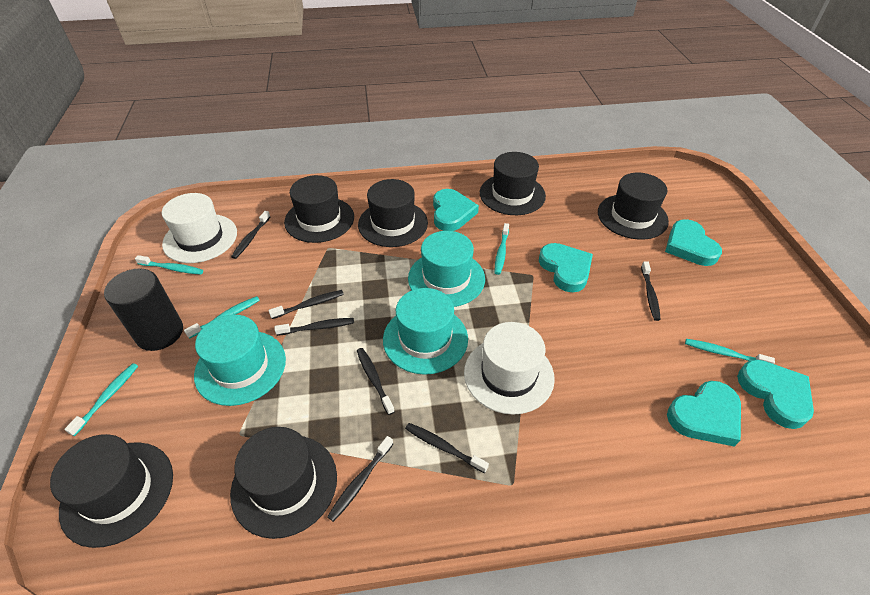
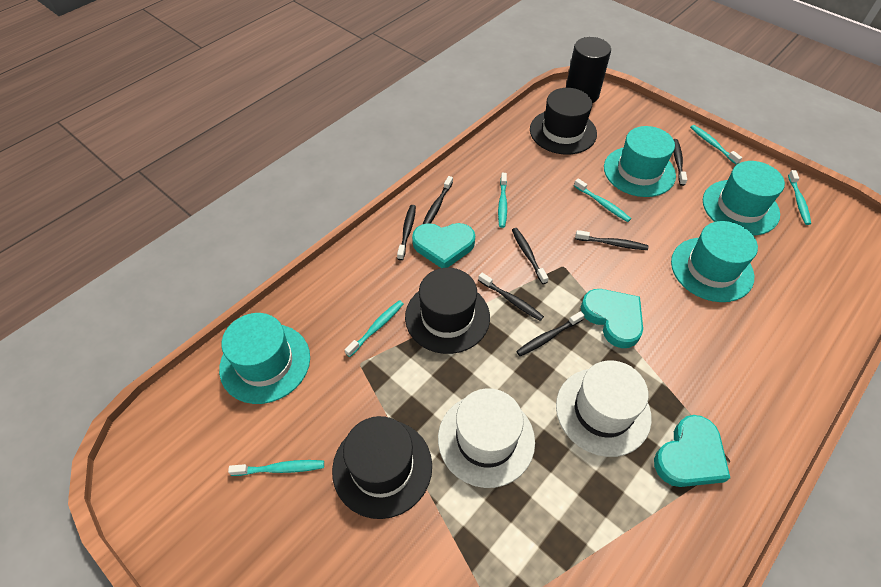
black hat: [50,434,173,548] [230,427,337,539] [284,175,354,243] [358,179,428,247] [480,152,546,215] [598,173,669,240] = 6 -> [332,416,432,519] [405,268,490,354] [530,88,597,155] = 3
turquoise hat: [194,315,286,406] [383,288,468,375] [408,231,485,307] = 3 -> [219,313,310,404] [604,126,676,197] [671,221,758,302] [703,161,785,235] = 4
turquoise heart: [433,189,479,231] [539,243,593,292] [665,219,722,266] [667,381,741,447] [737,359,814,429] = 5 -> [412,223,475,268] [581,289,643,348] [654,415,730,487] = 3
turquoise toothbrush: [64,363,138,436] [135,255,203,275] [184,296,260,339] [494,223,509,275] [685,339,775,364] = 5 -> [228,460,324,476] [344,300,403,357] [498,173,507,228] [574,178,631,222] [690,125,742,165] [788,170,811,225] = 6

